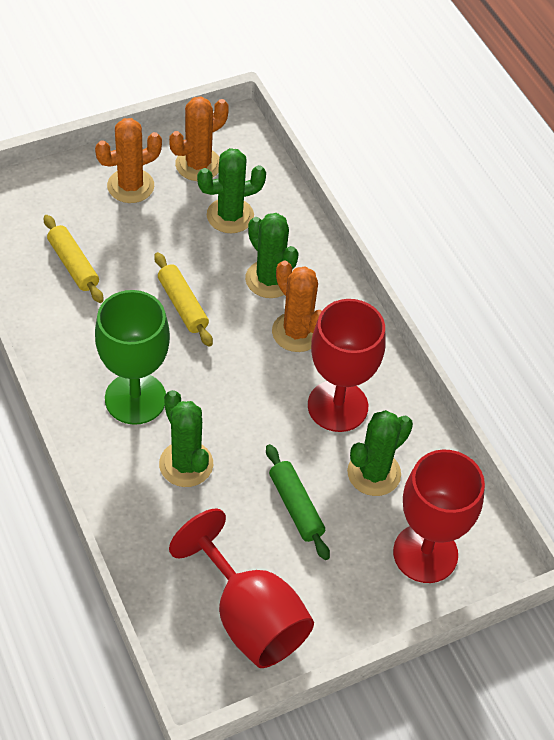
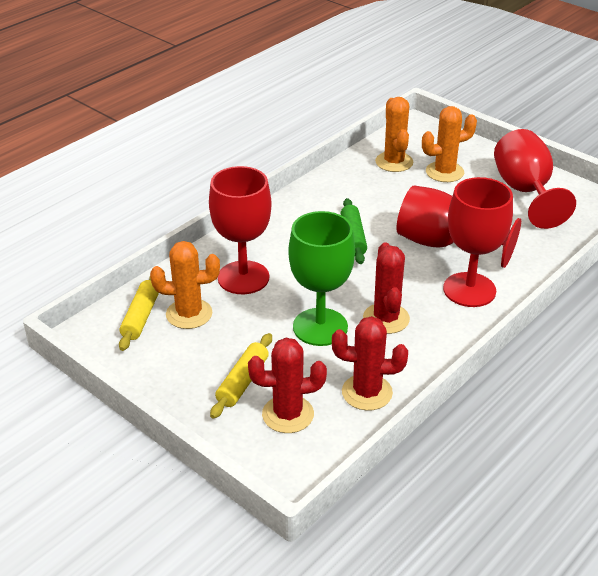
green cactus: [159,390,213,487] [197,148,266,233] [245,213,299,298] [347,410,413,496] = 4 -> none = 0
red cactus: none = 0 -> [248,338,327,433] [332,316,408,411] [363,242,410,334] = 3
red goblet: [169,508,314,668] [308,299,386,432] [393,449,485,583] = 3 -> [209,166,272,294] [397,185,521,268] [443,177,513,307] [494,129,576,229] = 4

